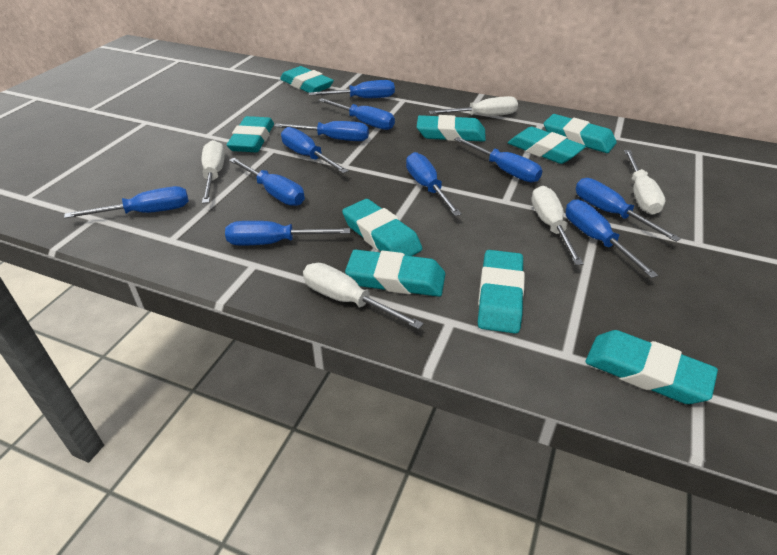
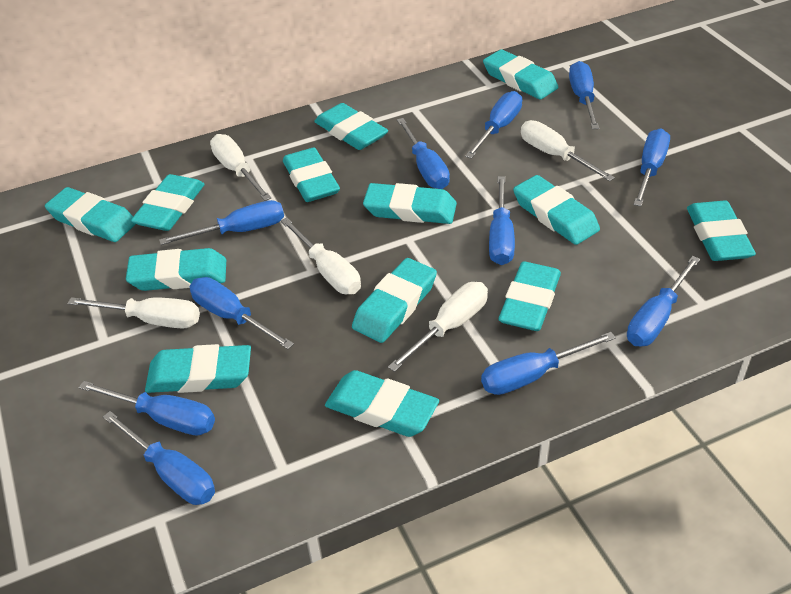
turquoise eraser: [227,116,274,152] [280,66,334,93] [342,199,422,256] [345,249,445,297] [417,115,486,142] [478,250,525,334] [508,127,586,164] [544,114,617,153] [585,330,718,404] = 9 -> [45,187,136,242] [126,248,226,291] [131,174,205,231] [145,344,251,393] [283,148,340,202] [314,103,388,150] [325,370,439,437] [352,258,437,343] [363,183,457,224] [483,49,558,100] [498,262,561,331] [513,175,600,245] [687,200,756,261] = 13

